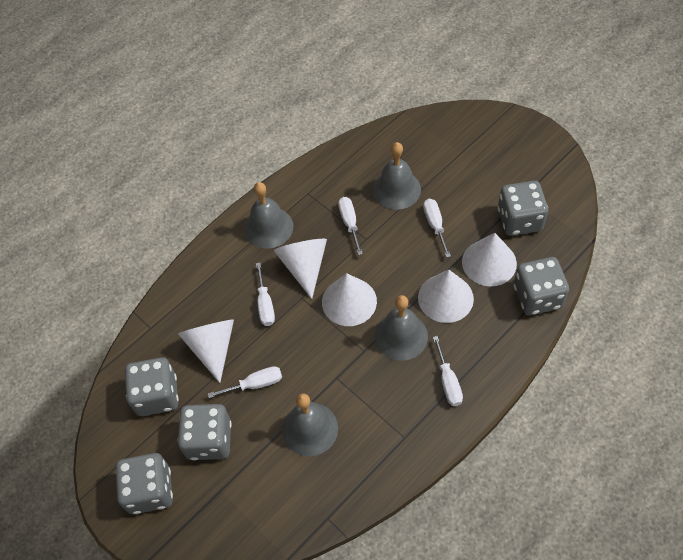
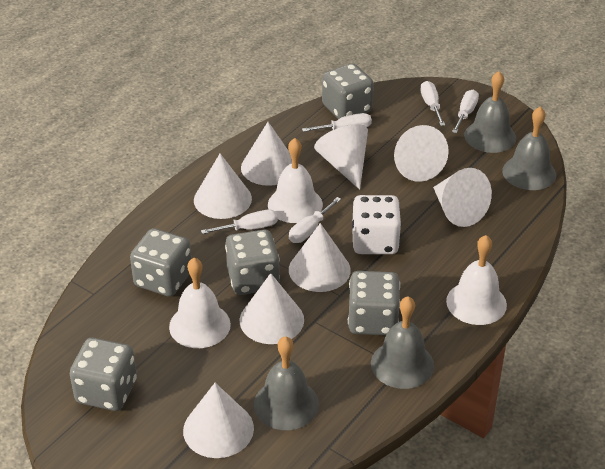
white bell: none = 0 -> [169,258,231,348] [268,138,323,223] [446,235,507,325] = 3
white cone: [178,319,234,383] [274,239,327,299] [322,273,377,326] [418,270,474,323] [462,233,517,286] = 5 -> [183,383,254,458] [194,154,252,219] [240,273,304,344] [241,122,292,186] [289,223,351,292] [314,124,368,190] [394,125,449,182] [433,168,492,227] = 8
white dice: none = 0 -> [352,195,401,254] = 1

